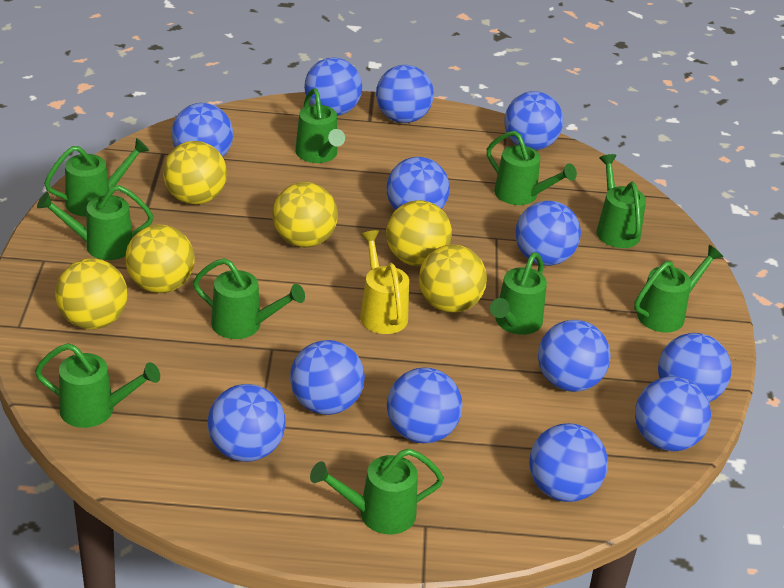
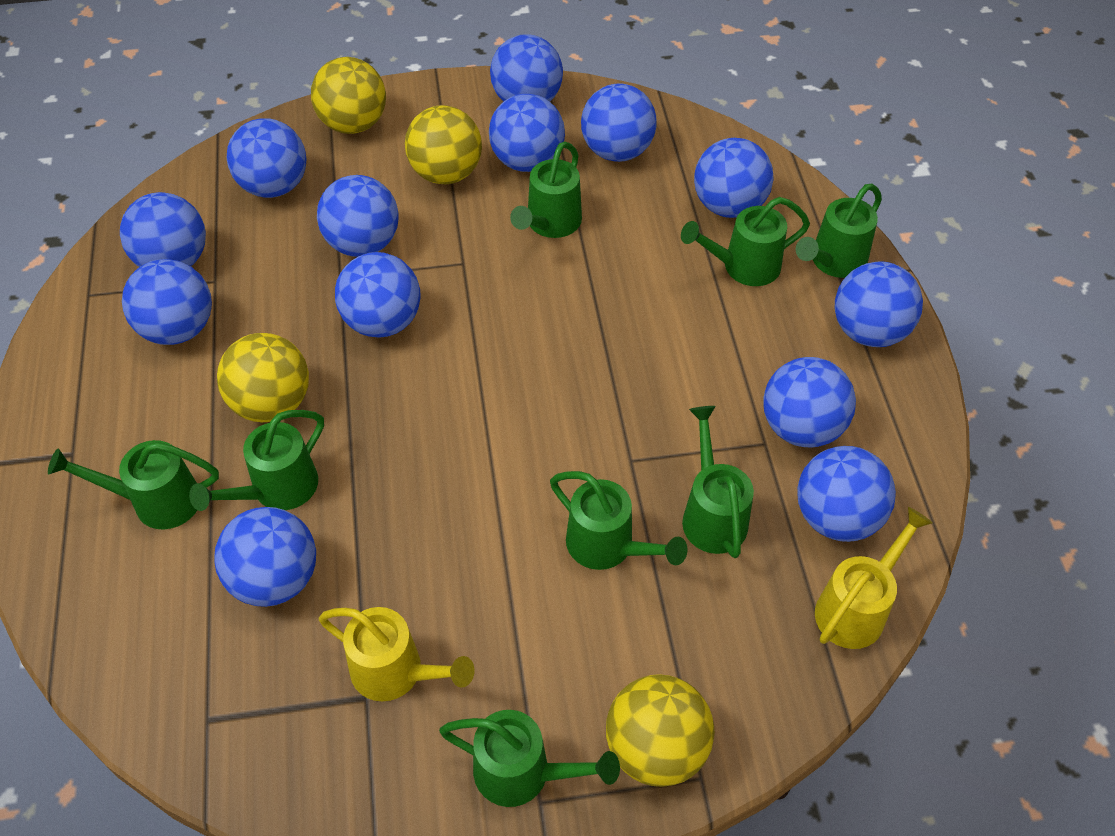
green watering can: [35,343,160,428] [37,185,153,260] [44,138,149,217] [193,258,305,339] [295,88,345,163] [310,449,444,534] [487,131,577,205] [490,252,547,335] [597,154,646,248] [634,245,723,332] = 10 -> [48,440,219,529] [189,410,324,511] [439,710,620,807] [510,142,582,238] [550,471,687,570] [681,197,810,286] [682,406,754,558] [796,184,882,278] = 8
yellow ball: [55,258,128,329] [125,224,195,293] [163,141,227,205] [272,182,338,247] [386,200,452,266] [419,245,487,313] = 6 -> [217,333,309,422] [311,57,386,134] [405,105,482,184] [606,674,715,787] = 4
yellow watering can: [360,230,409,334] = 1 -> [319,607,474,701] [815,507,932,649] = 2

